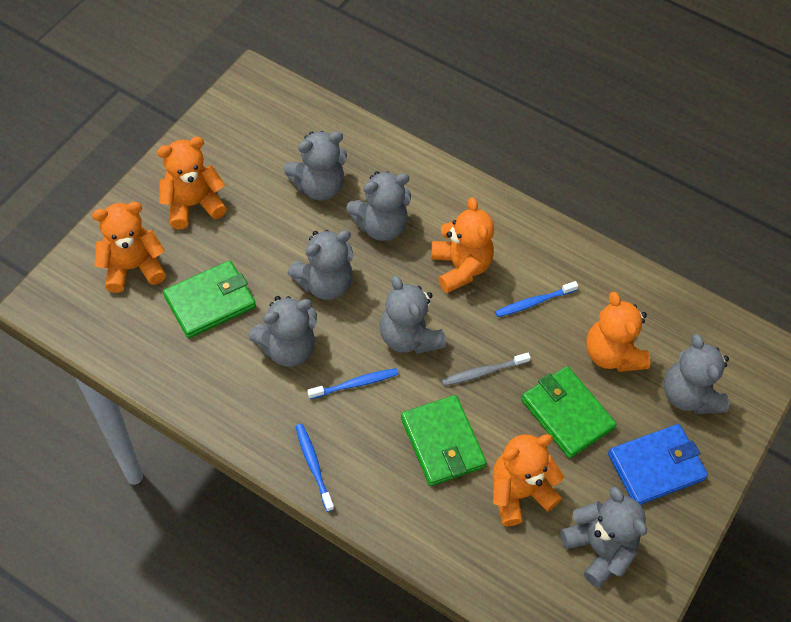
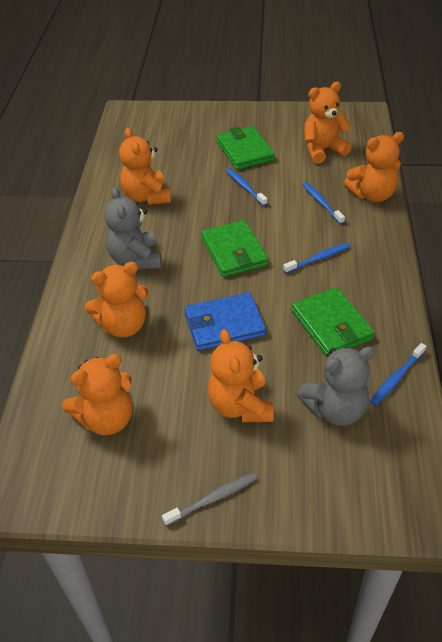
blue toothbrush: [295,424,334,512] [307,368,399,399] [495,281,578,317] = 3 -> [226,168,268,206] [283,243,351,273] [302,182,345,224] [370,343,426,405] = 4
grey teddy bear: [248,296,317,367] [284,131,347,201] [288,230,353,300] [346,171,411,241] [380,276,446,354] [560,486,647,588] [664,334,729,414] = 7 -> [104,187,162,270] [297,347,375,426] = 2
orange teddy bear: [92,202,166,293] [157,137,227,229] [431,197,494,293] [493,434,564,526] [586,292,650,372] = 5 -> [62,354,132,435] [84,262,149,338] [119,128,171,205] [208,329,274,422] [304,82,352,164] [344,132,404,202] = 6

